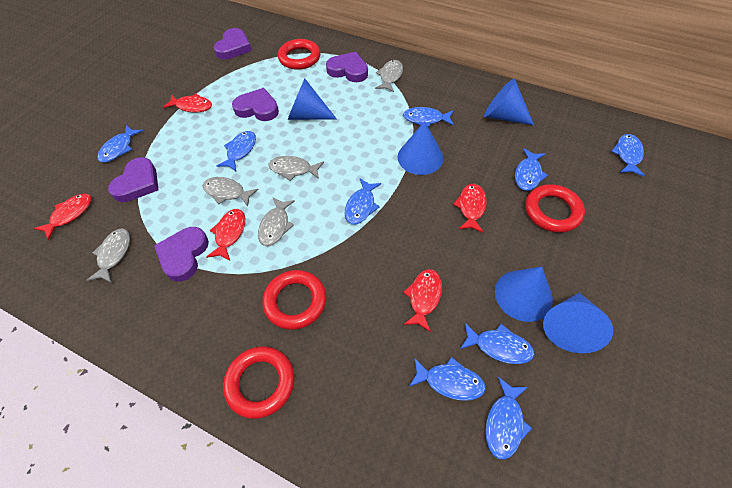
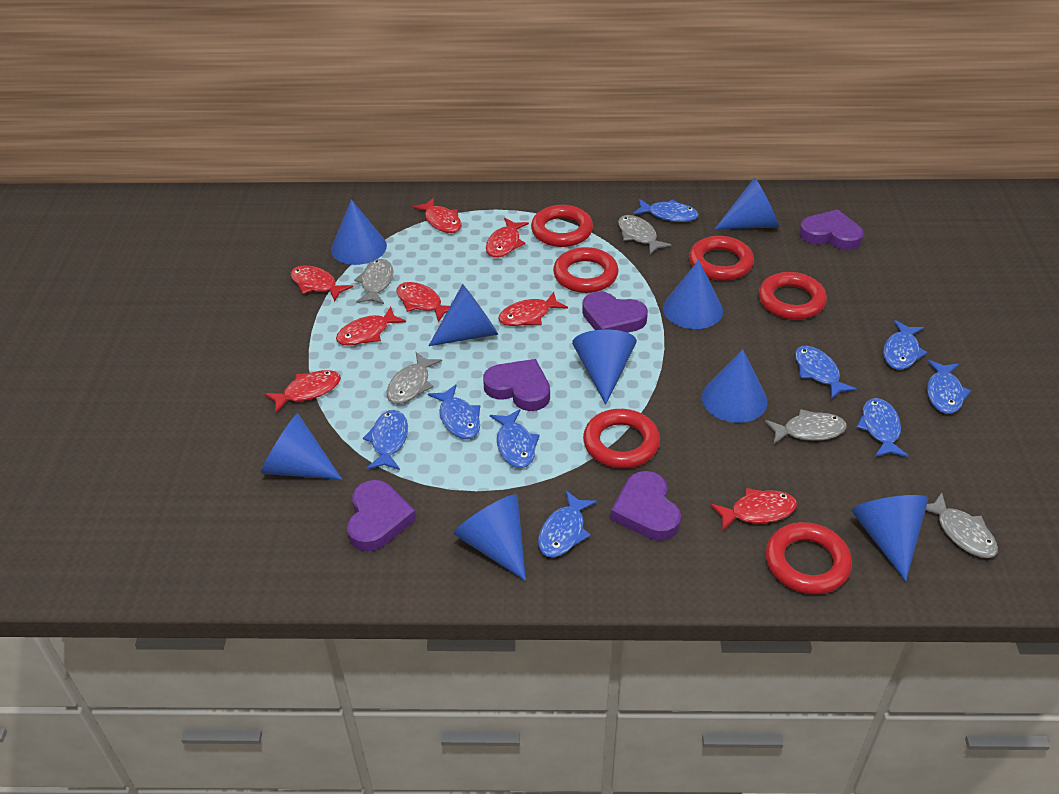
blue cone: [288,79,337,120] [398,121,444,175] [484,79,534,125] [495,267,553,322] [543,293,613,353] = 5 -> [261,413,342,480] [331,199,387,265] [429,284,498,346] [453,494,526,581] [572,330,637,405] [663,260,723,329] [702,349,768,423] [715,177,779,229] [851,495,928,582] = 9
red fish: [33,193,91,240] [163,93,212,113] [206,209,245,261] [403,269,442,332] [453,184,487,233] = 5 -> [264,370,341,413] [291,266,353,302] [336,307,406,346] [396,282,450,322] [412,198,462,233] [486,218,529,258] [498,292,568,326] [710,488,797,531] = 8
red ring: [223,347,295,419] [262,270,326,330] [278,39,321,70] [525,184,585,233] = 4 -> [531,205,593,247] [553,247,618,293] [583,409,660,469] [689,236,754,281] [758,272,827,320] [765,522,852,595] = 6

